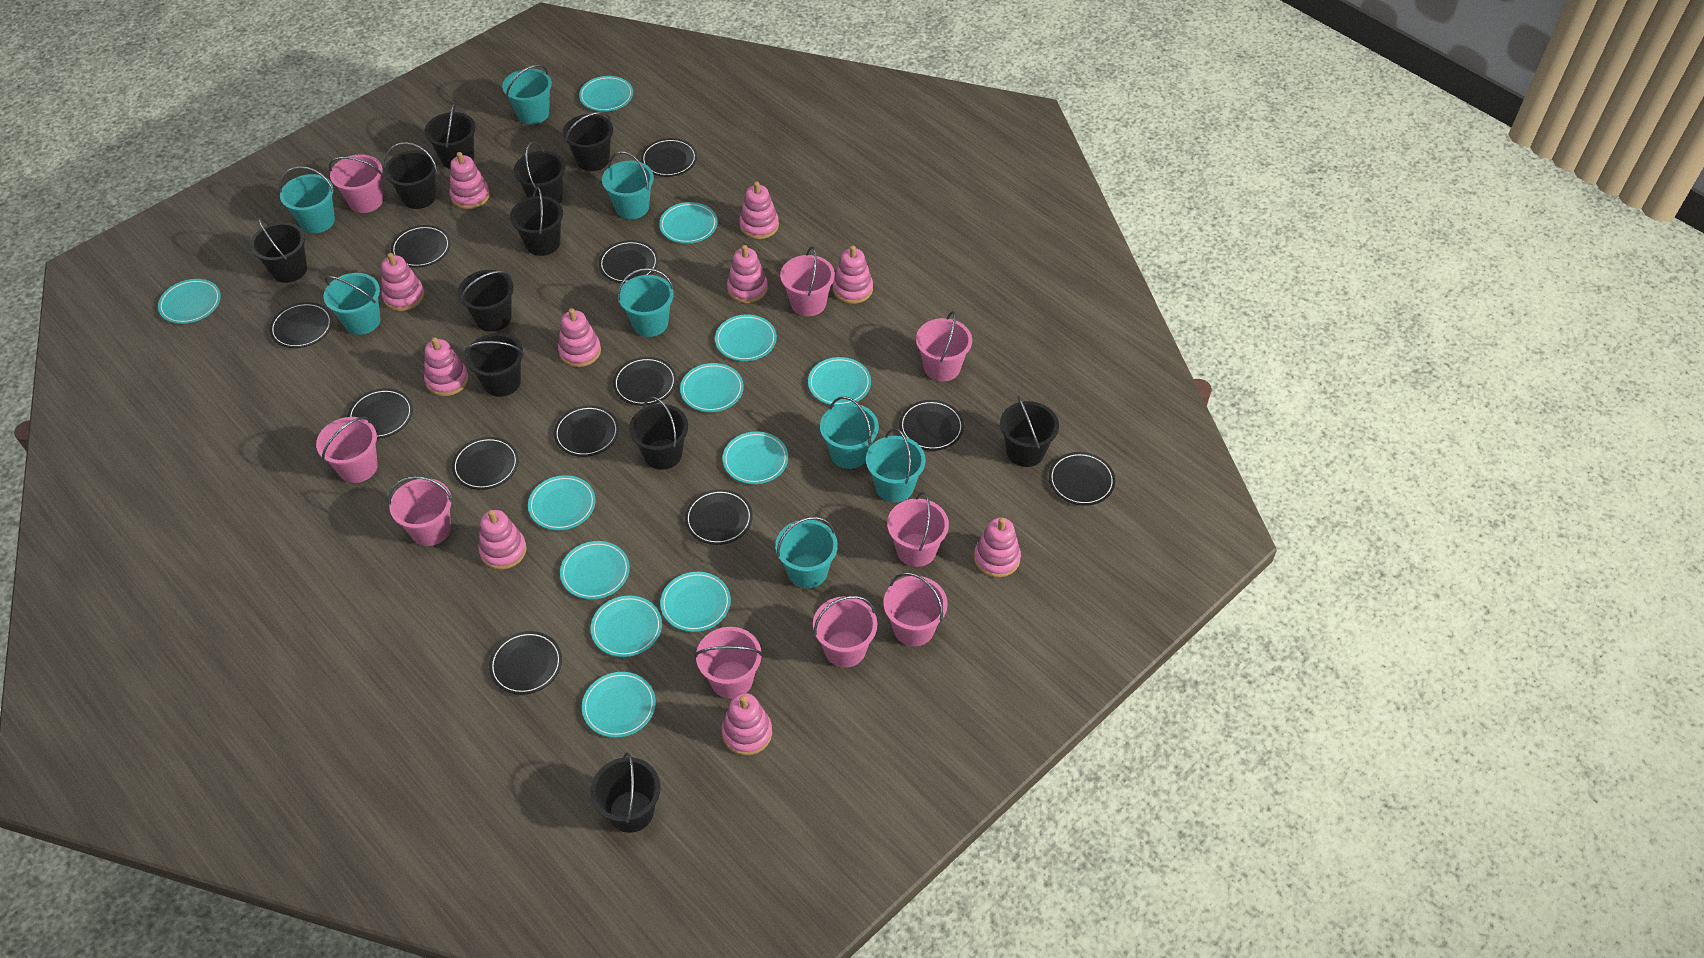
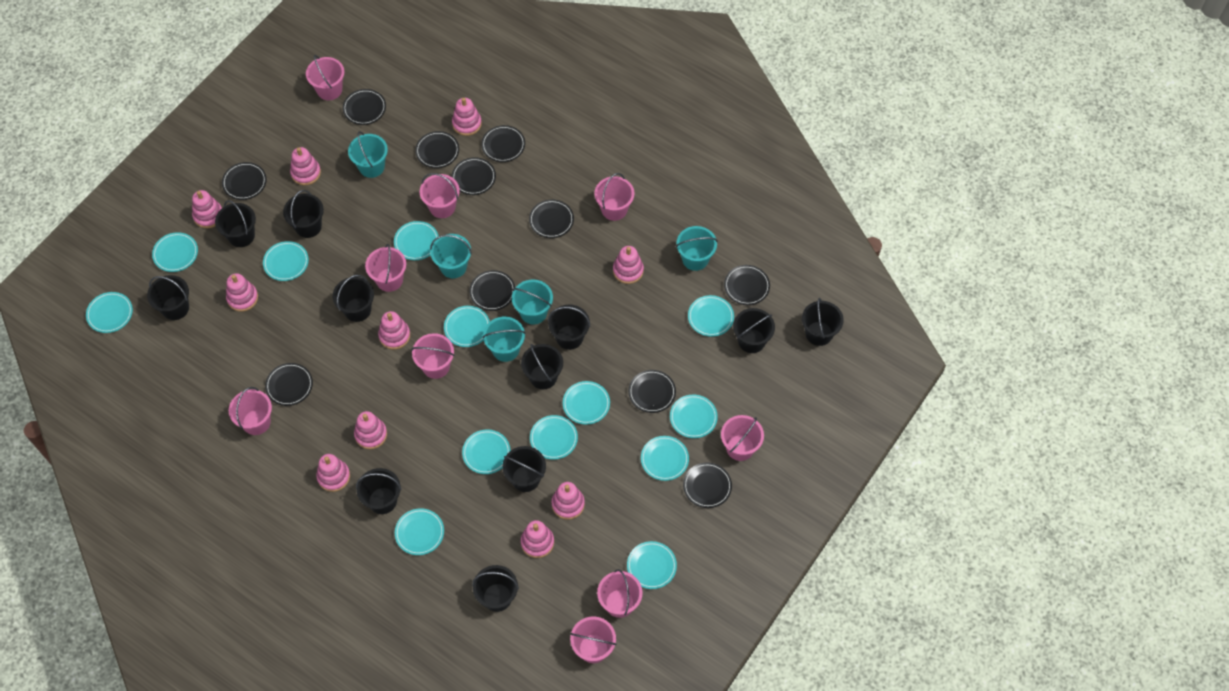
black plate: [269,302,333,348] [347,388,413,439] [391,225,450,268] [452,437,519,490] [489,631,562,695] [554,405,619,457] [599,240,658,283] [613,357,676,406] [641,138,697,177] [685,489,753,545] [899,400,964,451] [1049,452,1115,506] = 12 -> [222,162,267,200] [265,363,313,406] [343,89,386,125] [415,131,459,168] [452,157,496,195] [469,270,515,311] [481,125,525,162] [529,199,574,238] [629,370,676,413] [683,462,732,508] [724,265,770,305] = 11
turquoise bucket: [279,166,335,233] [323,273,380,335] [502,64,552,125] [602,151,654,219] [617,268,674,337] [775,517,838,588] [820,396,879,469] [866,428,926,502] = 8 -> [348,131,388,178] [430,234,472,278] [482,317,526,362] [512,279,553,325] [676,226,718,271] = 5
turquoise plate: [158,279,221,324] [528,475,596,530] [560,541,630,599] [579,76,633,112] [582,672,656,738] [591,595,662,657] [659,202,718,244] [660,572,731,632] [680,363,744,412] [715,314,777,361] [723,432,788,484] [808,357,871,406] = 12 -> [86,292,133,333] [152,232,198,272] [263,241,309,281] [394,221,439,260] [395,508,444,555] [444,306,490,347] [462,430,511,474] [530,415,578,460] [563,381,610,425] [627,541,677,589] [641,436,689,481] [670,395,718,438] [688,295,734,337] = 13

